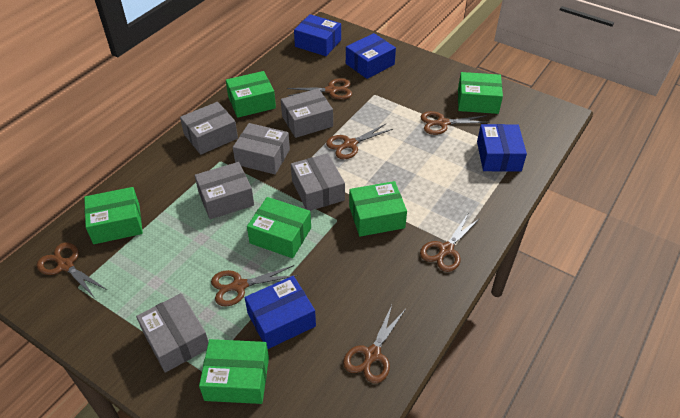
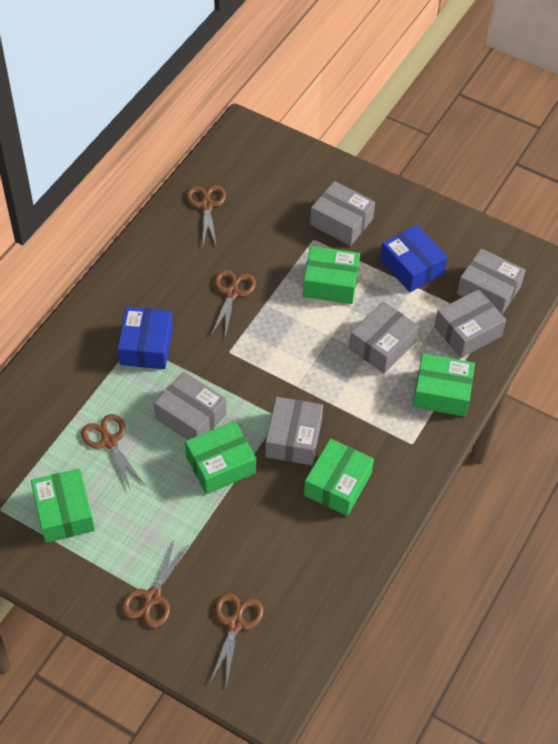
blue box: [245,276,316,349] [294,14,341,56] [346,33,396,79] [477,124,527,172] = 4 -> [117,307,173,369] [380,225,448,292] = 2
brown scissors: [37,242,107,297] [211,265,298,306] [287,78,352,100] [326,124,393,159] [343,305,406,383] [420,214,480,272] [421,111,490,135] = 7 -> [81,414,145,491] [122,539,188,628] [186,185,226,247] [210,593,264,687] [211,270,256,338] = 5
green box: [84,187,143,244] [199,339,269,404] [226,71,276,118] [247,197,311,258] [349,181,407,237] [458,72,503,114] = 6 -> [31,468,95,543] [185,421,256,494] [303,246,360,304] [304,439,374,516] [413,353,475,417] = 5

